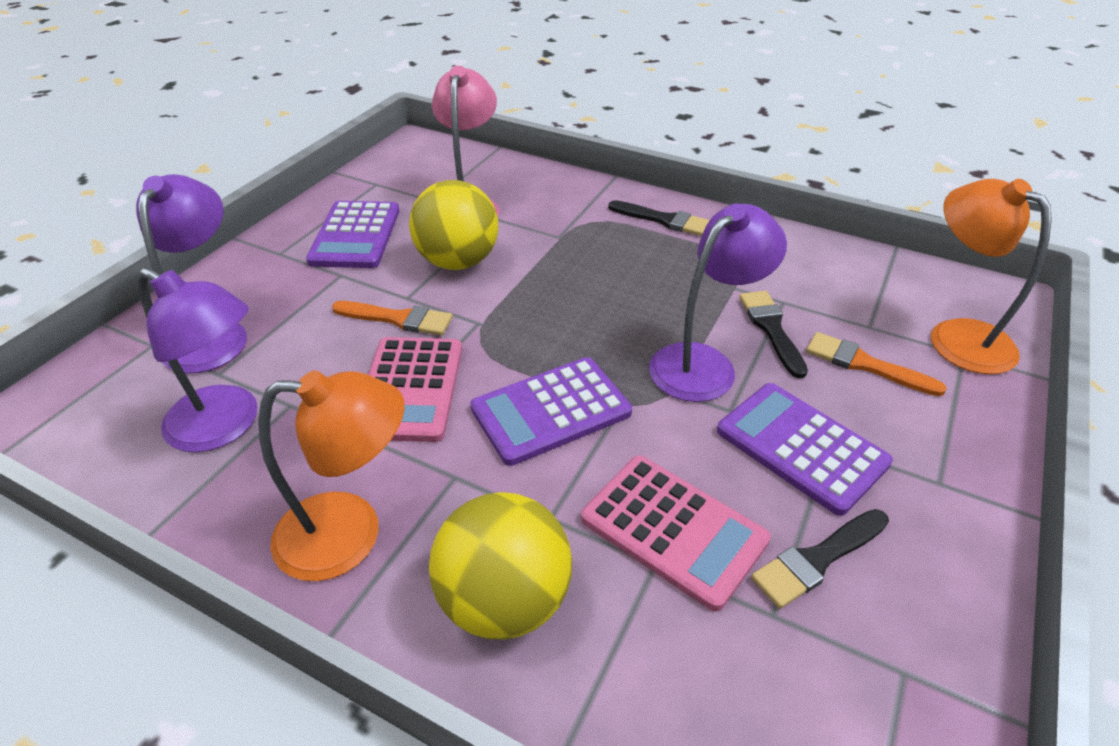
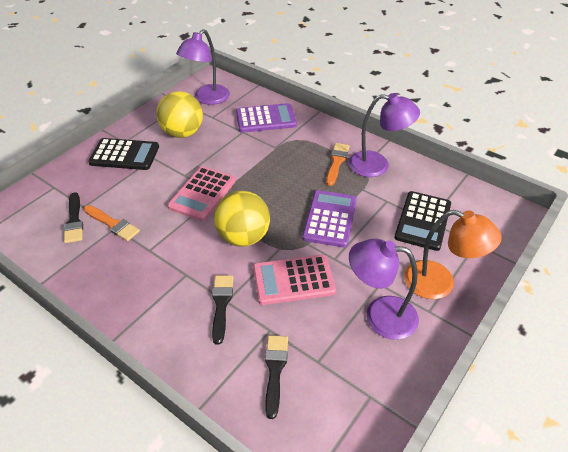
black calculator: none = 0 -> [88,138,159,170] [394,191,451,251] = 2
orange lamp: [258,370,405,581] [931,179,1052,374] = 2 -> [404,210,502,299] = 1
pink lamp: [432,65,500,216] = 1 -> none = 0
purple calculator: [306,201,400,268] [470,357,632,466] [717,383,893,516] = 3 -> [236,103,297,133] [302,190,357,248] = 2

